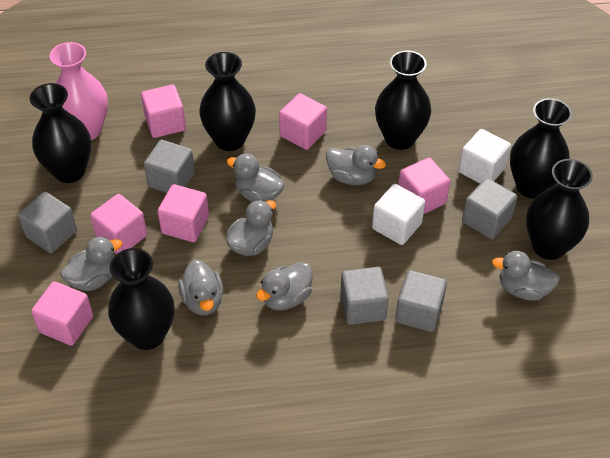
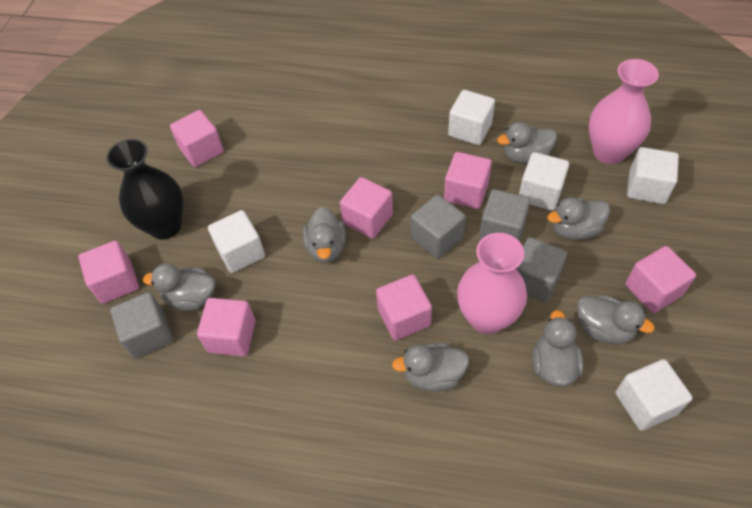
black vase: [30,83,91,183] [108,248,174,350] [199,52,256,151] [375,50,431,150] [510,98,572,198] [526,159,593,260] = 6 -> [106,139,184,240] = 1
grey cube: [18,192,77,253] [144,140,195,193] [340,267,389,325] [395,270,447,332] [462,178,517,239] = 5 -> [110,292,173,358] [411,195,466,259] [479,189,530,242] [516,237,567,302] = 4
pink cube: [31,281,93,346] [90,194,147,254] [141,84,186,138] [157,184,209,242] [279,93,327,150] [398,157,450,214] = 6 -> [78,241,139,304] [170,110,224,167] [197,298,256,356] [340,177,393,239] [376,275,432,340] [444,152,492,209] [625,246,696,313] = 7
pink vase: [49,42,108,140] = 1 -> [457,233,527,334] [589,59,659,164] = 2
white cube: [372,184,425,245] [458,129,511,184] = 2 -> [208,210,265,273] [448,90,495,145] [519,152,569,211] [616,359,692,431] [627,147,679,204] = 5

